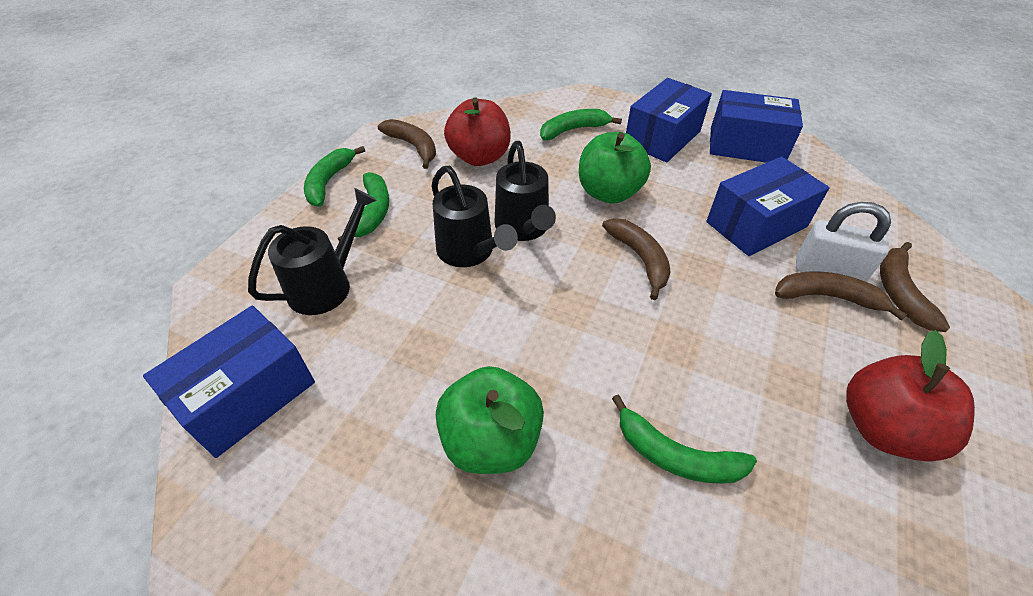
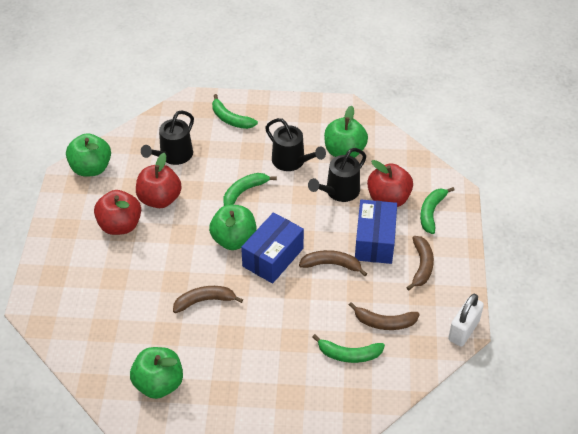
blue box: [143,306,315,458] [626,78,712,162] [706,156,830,256] [710,90,803,163] = 4 -> [241,212,304,284] [355,199,397,264] = 2
green apple: [436,366,544,474] [579,132,651,203] = 2 -> [66,133,111,177] [130,347,183,399] [209,205,257,250] [324,106,368,158] = 4
red apple: [444,97,511,166] [846,330,975,461] = 2 -> [94,190,141,235] [136,153,182,208] [367,160,413,207] = 3

